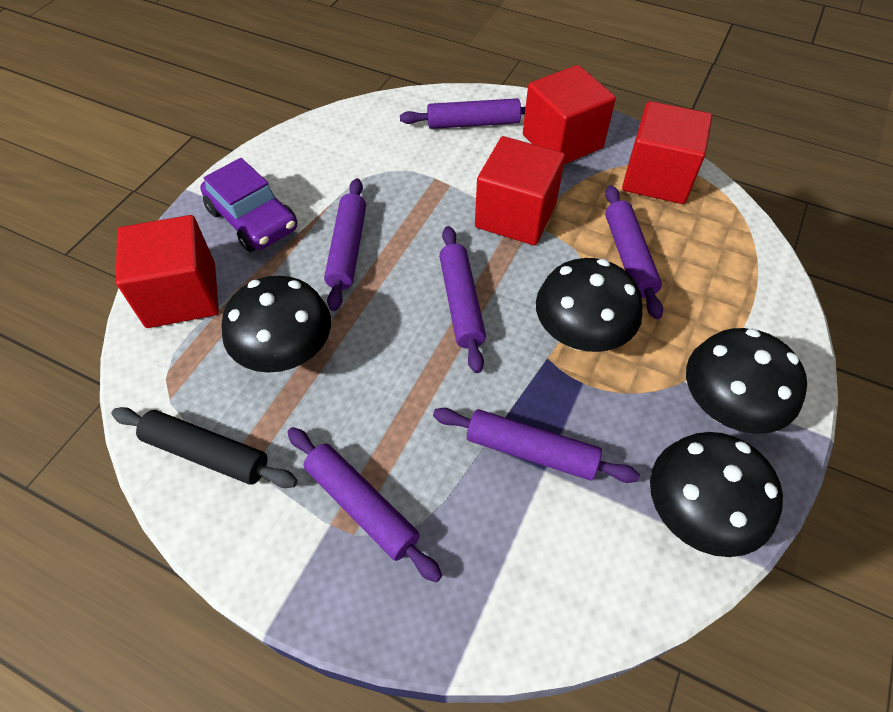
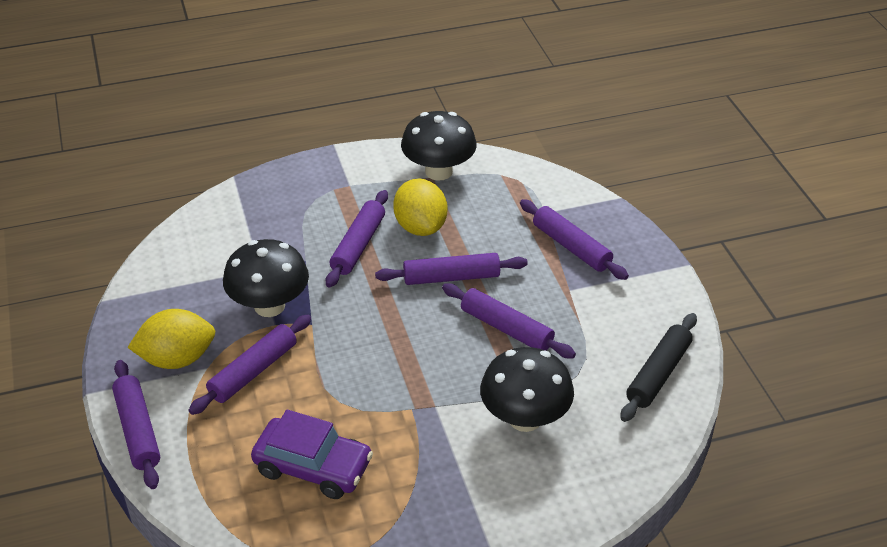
black mushroom: [221,276,331,373] [536,258,643,352] [650,432,783,557] [686,328,807,434] = 4 -> [223,239,309,317] [401,111,477,181] [480,347,574,432] = 3
red cube: [116,215,219,328] [475,136,565,245] [523,65,616,165] [622,101,712,204] = 4 -> none = 0
yellow lemon: none = 0 -> [127,309,215,369] [393,179,447,236] = 2

